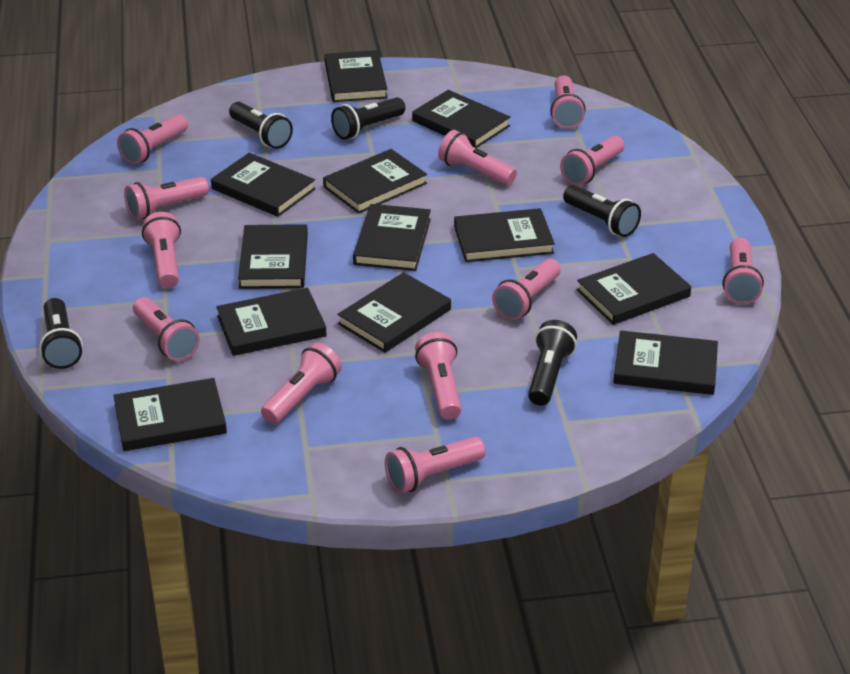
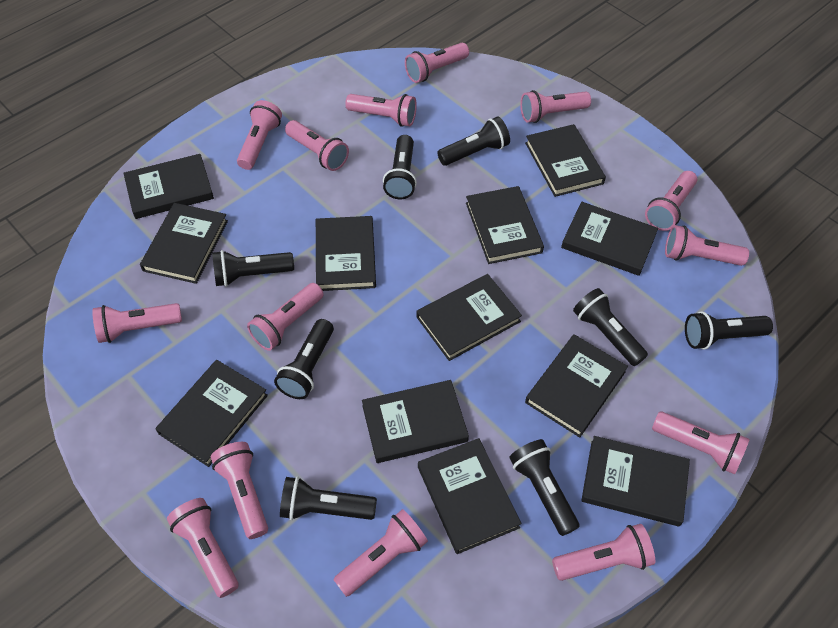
black flashlight: [39,298,83,369] [229,102,293,149] [331,97,405,140] [528,320,577,406] [563,185,641,237] = 5 -> [212,250,294,287] [274,319,334,399] [280,477,377,520] [383,135,417,199] [437,117,510,166] [509,439,580,536] [573,288,648,366] [685,311,773,349] = 8
pink flashlight: [117,114,188,164] [124,177,209,220] [133,297,200,361] [142,212,181,288] [261,342,342,424] [385,437,486,493] [415,332,462,420] [438,130,517,185] [492,259,561,320] [550,76,586,129] [560,136,624,186] [723,238,764,304] = 12 -> [92,303,182,343] [167,498,239,598] [210,442,268,539] [237,100,282,170] [247,283,324,351] [285,120,349,171] [333,509,428,597] [345,94,417,127] [405,43,469,83] [520,90,591,123] [552,524,655,581] [645,171,697,231] [652,412,750,474] [665,225,749,266] = 14

